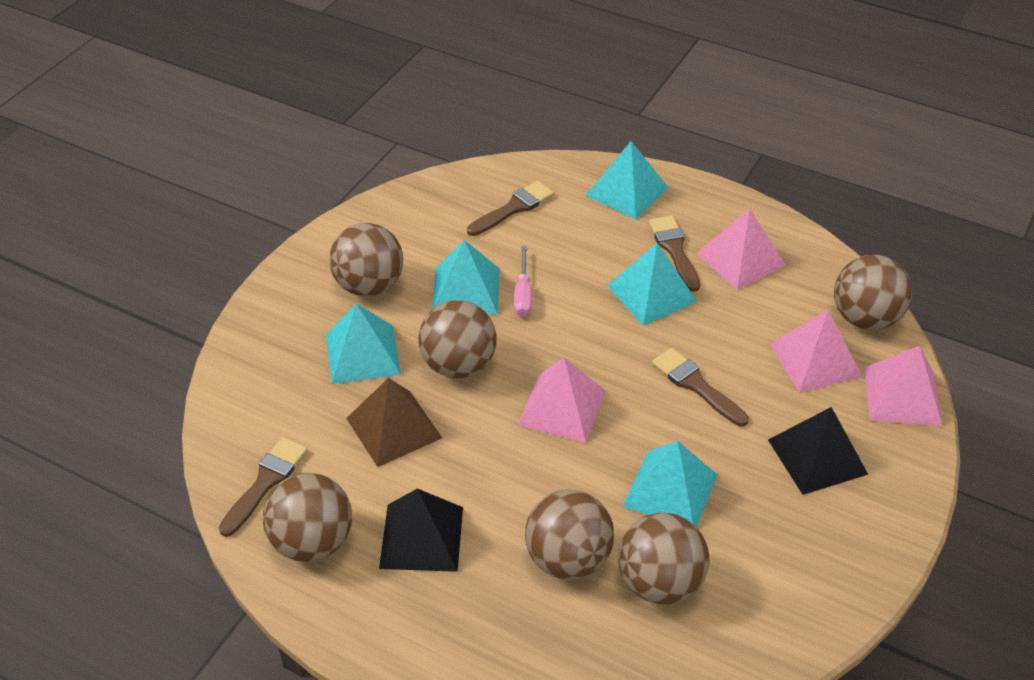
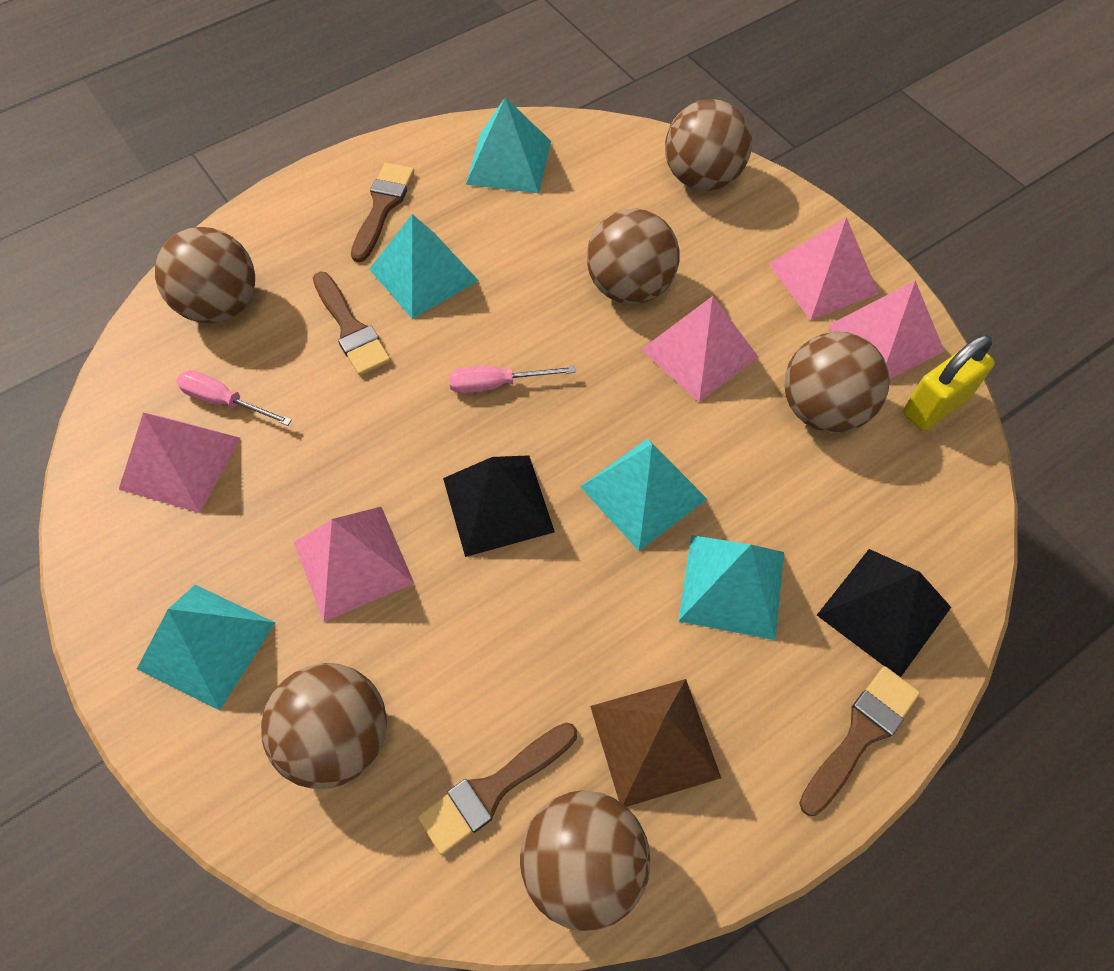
pink pyramid: [518,358,606,443] [696,209,786,290] [770,310,862,393] [864,346,942,426] = 4 -> [119,413,241,513] [294,507,414,622] [641,296,758,402] [768,217,879,320] [827,280,944,379] = 5
pink screwdriver: [514,246,532,317] = 1 -> [176,370,292,426] [449,366,576,394] = 2
yellow padlock: none = 0 -> [903,335,995,431] = 1

